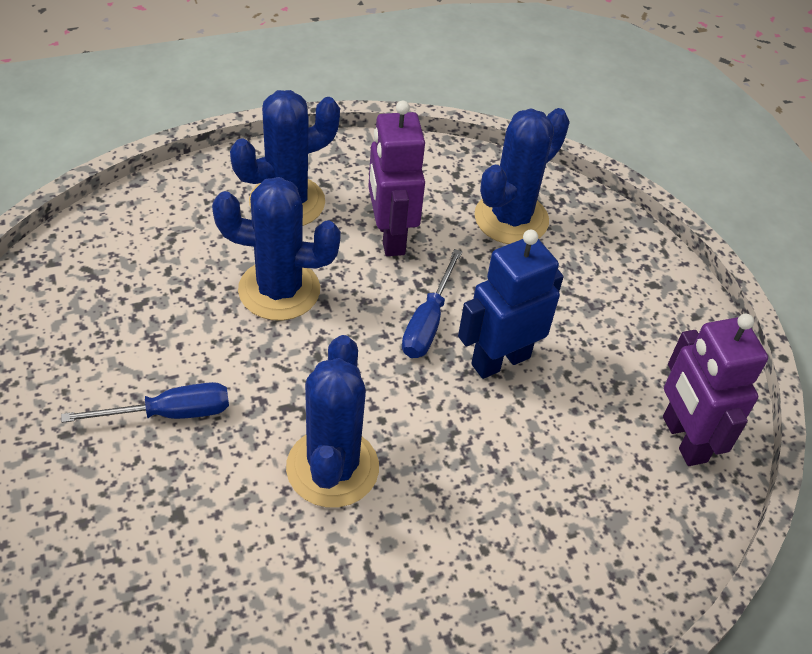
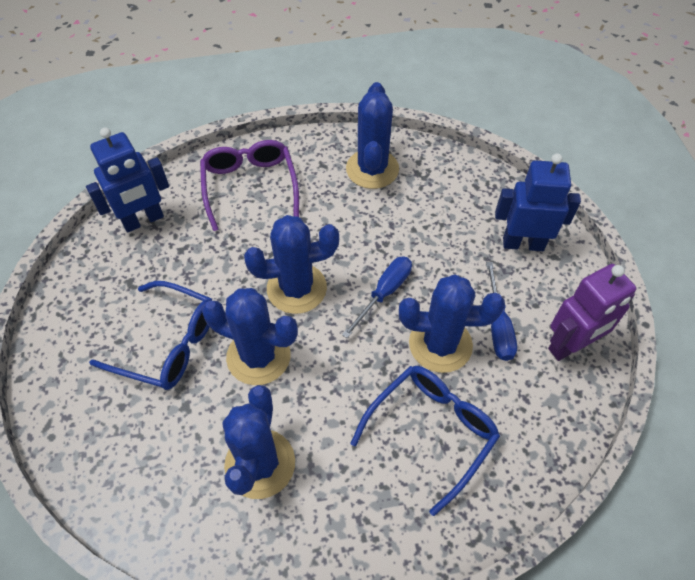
blue cactus: [212,177,341,321] [230,90,340,226] [286,335,379,508] [475,108,570,244] = 4 -> [202,288,298,385] [223,385,295,499] [244,215,339,314] [346,82,399,189] [399,274,505,373] = 5
blue glasses: none = 0 -> [89,281,212,390] [351,366,500,516] = 2
blue robot: [458,230,564,379] = 1 -> [86,127,169,232] [495,153,581,251] = 2
purple glasses: none = 0 -> [200,140,299,231] = 1
purple robot: [368,101,425,256] [663,314,768,466] = 2 -> [548,264,636,361] = 1

